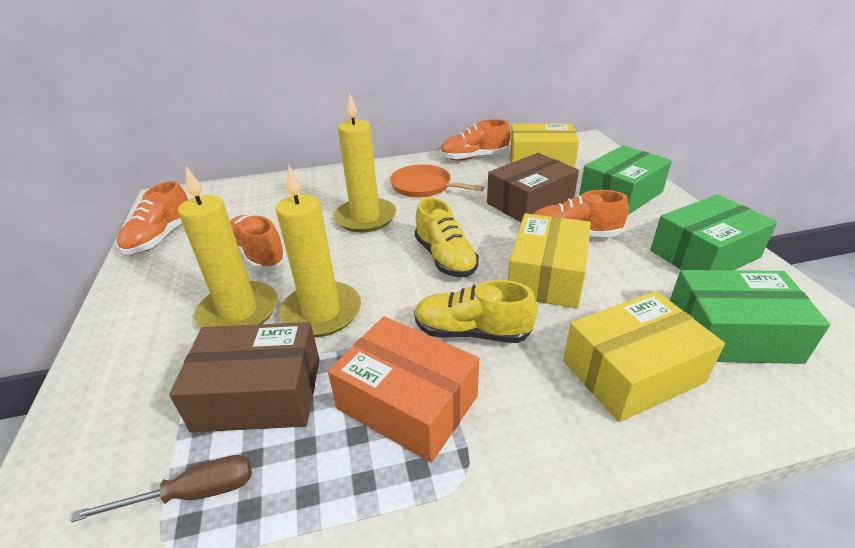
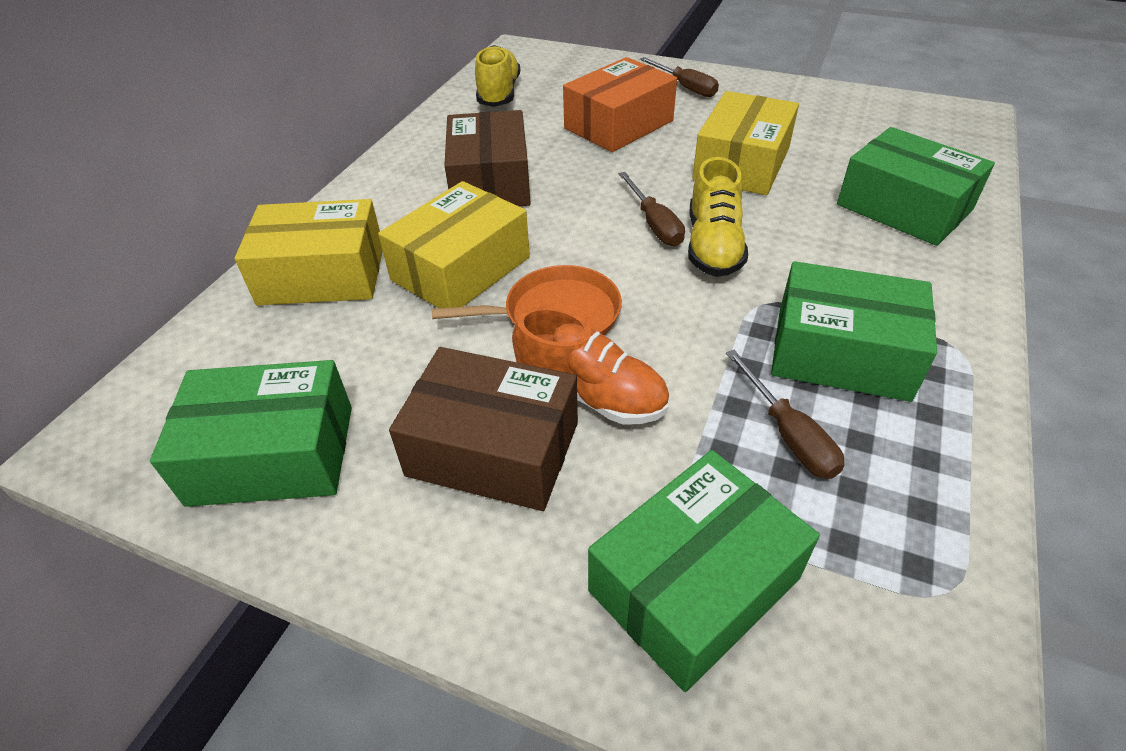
brown screwdriver: [71,455,252,522] = 1 -> [619,172,685,246] [640,57,719,97] [726,350,844,479] = 3
green box: [579,145,672,215] [650,194,777,270] [670,270,830,364] = 3 -> [150,360,352,507] [588,450,820,692] [771,261,937,402] [837,127,995,246] = 4
orange shoe: [117,181,188,254] [230,215,287,271] [440,119,510,161] [533,190,629,237] = 4 -> [512,307,669,425] = 1
yellow candle: [178,166,278,328] [276,165,361,337] [334,93,396,233] = 3 -> none = 0

